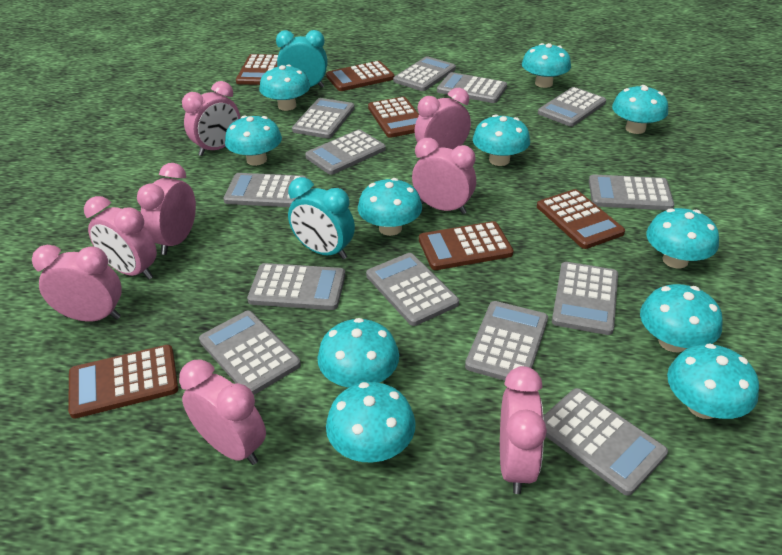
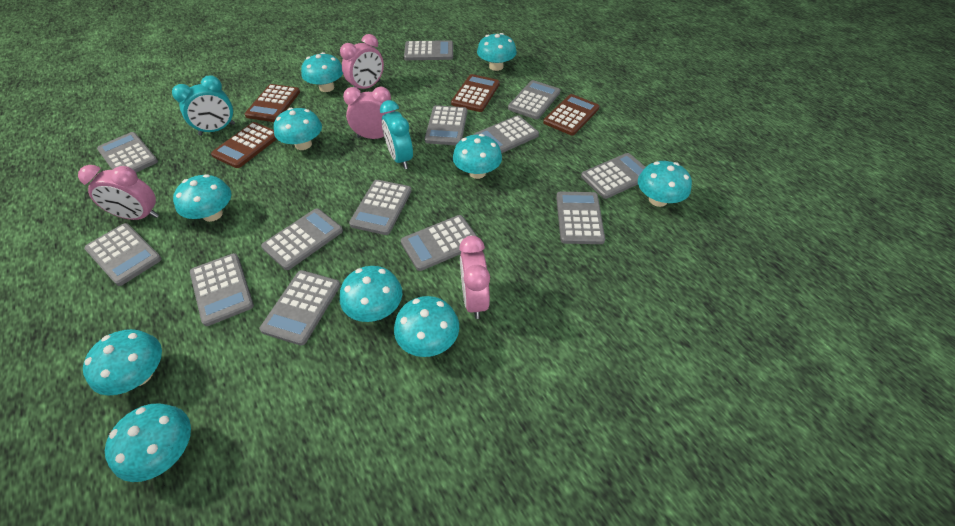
brown calculator: [68,345,178,419] [236,54,278,85] [326,61,395,91] [368,97,419,138] [419,221,514,270] [537,189,625,249] = 6 -> [211,122,277,168] [245,84,300,122] [451,74,500,112] [543,94,599,135] = 4
pink clock: [32,245,122,322] [84,196,157,280] [137,163,196,255] [179,359,266,465] [182,81,240,156] [412,138,476,214] [414,88,471,149] [500,366,547,494] = 8 -> [78,165,159,220] [340,34,384,89] [343,87,395,139] [459,236,490,319] = 4
turquoise mushroom: [225,115,282,166] [259,65,310,111] [317,318,399,388] [326,382,416,463] [358,178,422,236] [473,114,530,166] [522,43,571,88] [612,85,668,134] [640,284,723,352] [646,208,719,268] [667,343,759,419] = 11 -> [83,329,162,396] [105,403,191,482] [173,174,231,222] [274,108,322,150] [301,52,343,92] [340,266,402,322] [394,296,459,357] [453,134,502,179] [477,33,517,71] [638,161,692,207] = 10

